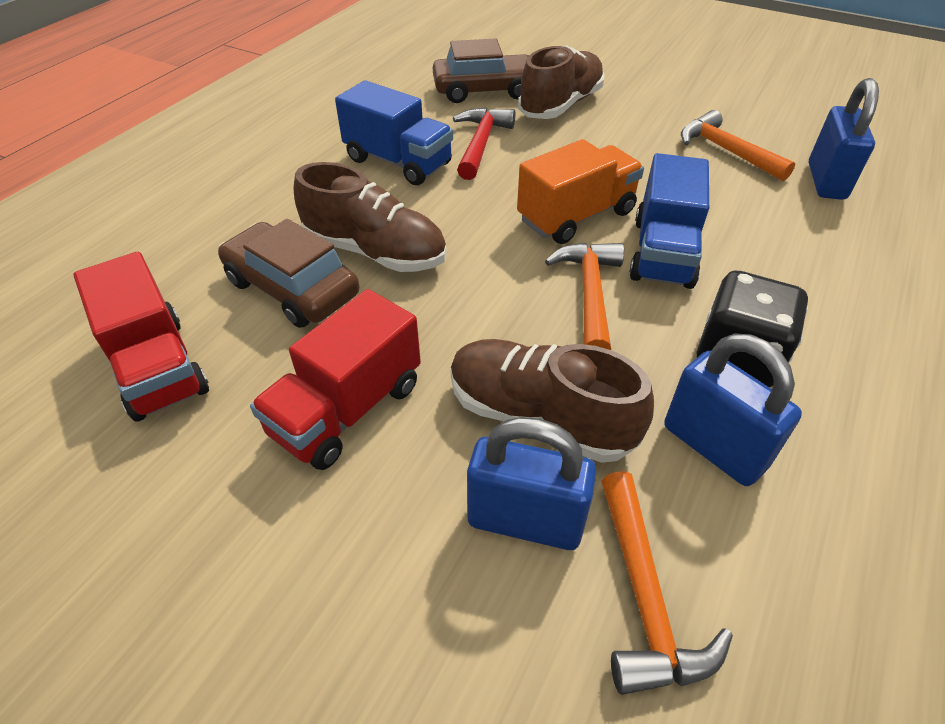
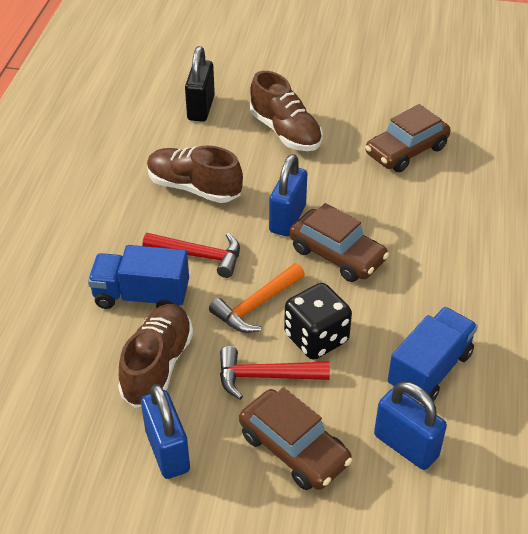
black padlock: none = 0 -> [185,46,215,122] = 1
brown car: [218,219,360,328] [433,39,529,103] = 2 -> [239,387,352,490] [289,203,389,282] [365,104,451,172] = 3
orange hammer: [545,242,624,350] [601,471,733,695] [681,110,795,181] = 3 -> [209,263,305,333] = 1
orange truck: [517,139,644,244] = 1 -> none = 0
red hammer: [453,107,515,180] = 1 -> [143,233,240,278] [220,346,330,400] = 2
red truck: [73,252,209,422] [250,289,421,470] = 2 -> none = 0

